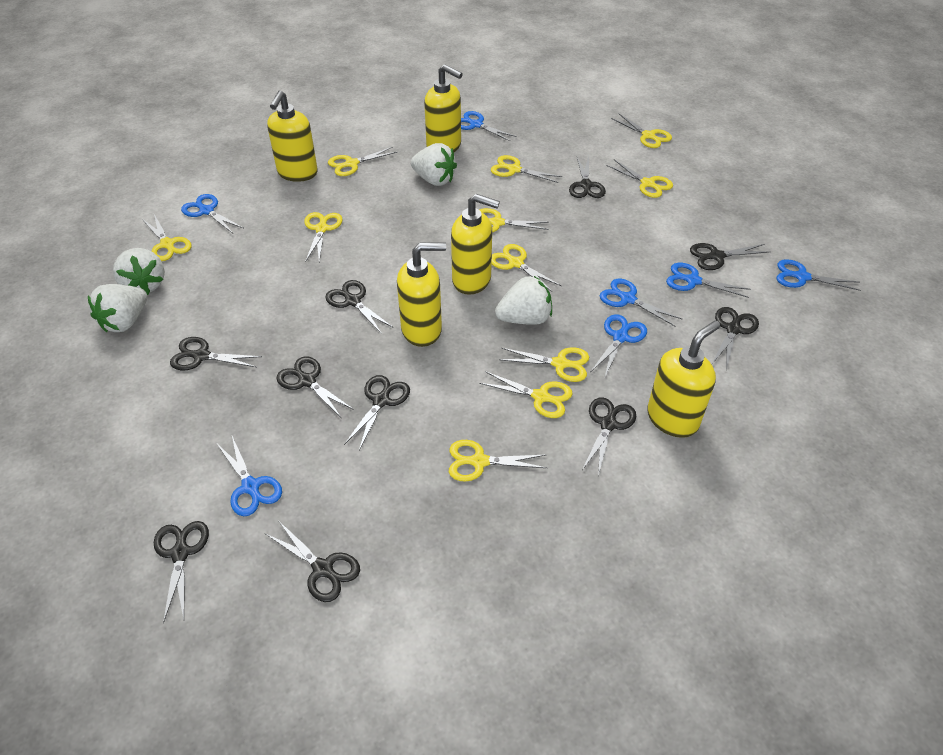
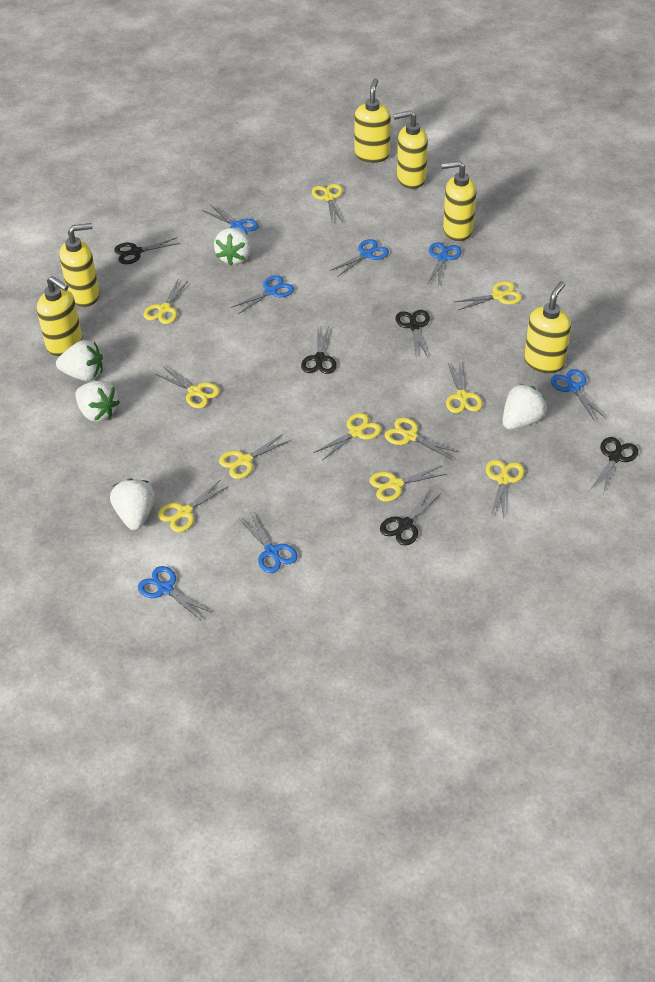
black scissors: [154,521,209,623] [170,337,262,370] [266,521,360,602] [277,356,354,417] [325,280,394,334] [344,375,410,450] [569,156,606,198] [582,397,636,476] [690,243,771,270] [712,307,759,370] = 10 -> [114,237,180,264] [301,327,337,374] [380,489,440,546] [395,310,430,357] [591,437,638,494] = 5
white strawberry: [88,284,147,332] [113,248,165,295] [411,143,457,186] [495,276,552,325] = 4 -> [56,340,103,381] [76,380,120,422] [110,478,155,530] [214,228,251,266] [503,384,547,429] = 5
yellow soap dispenser: [267,90,318,182] [397,242,446,347] [424,64,463,152] [451,194,500,295] [647,321,720,438] = 5 -> [37,276,82,356] [59,223,100,307] [354,78,391,163] [393,110,428,189] [441,161,476,241] [524,281,571,373] = 6

